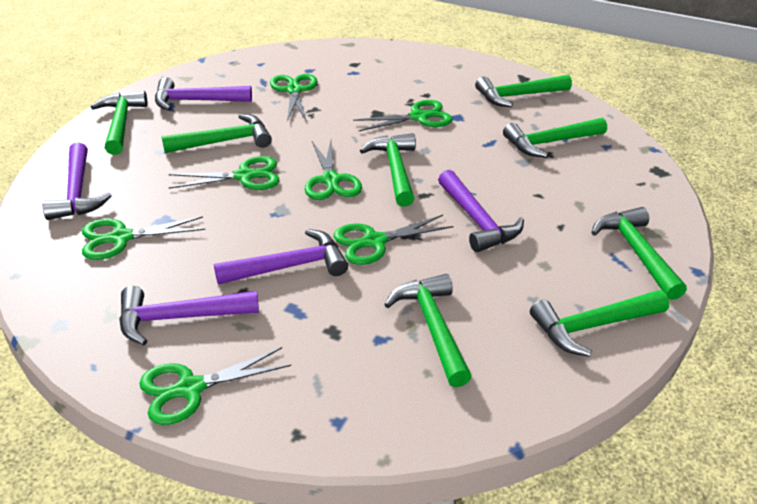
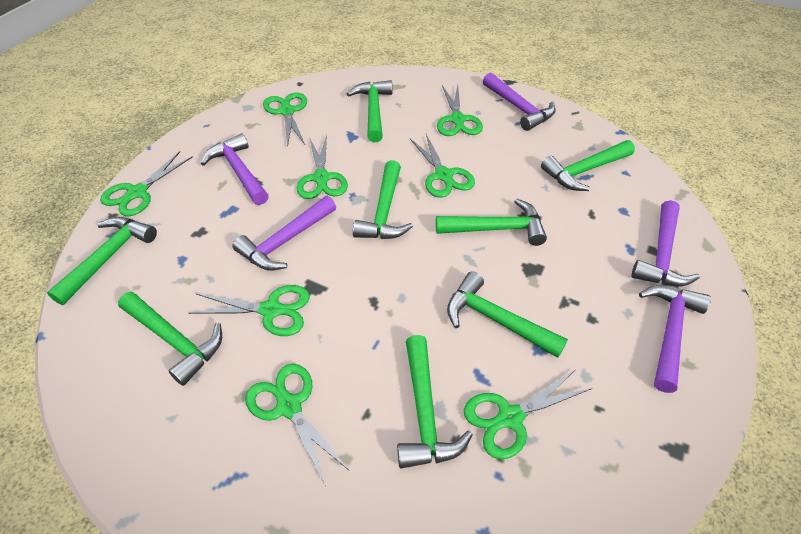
green scissors: [82,216,205,260] [139,347,291,425] [169,156,280,190] [270,74,317,122] [305,140,362,200] [333,215,454,265] [353,100,453,131] = 7 -> [100,151,193,216] [189,285,310,336] [245,364,350,487] [263,92,307,148] [297,135,348,199] [410,134,475,197] [437,85,483,136] [464,369,593,459] = 8

